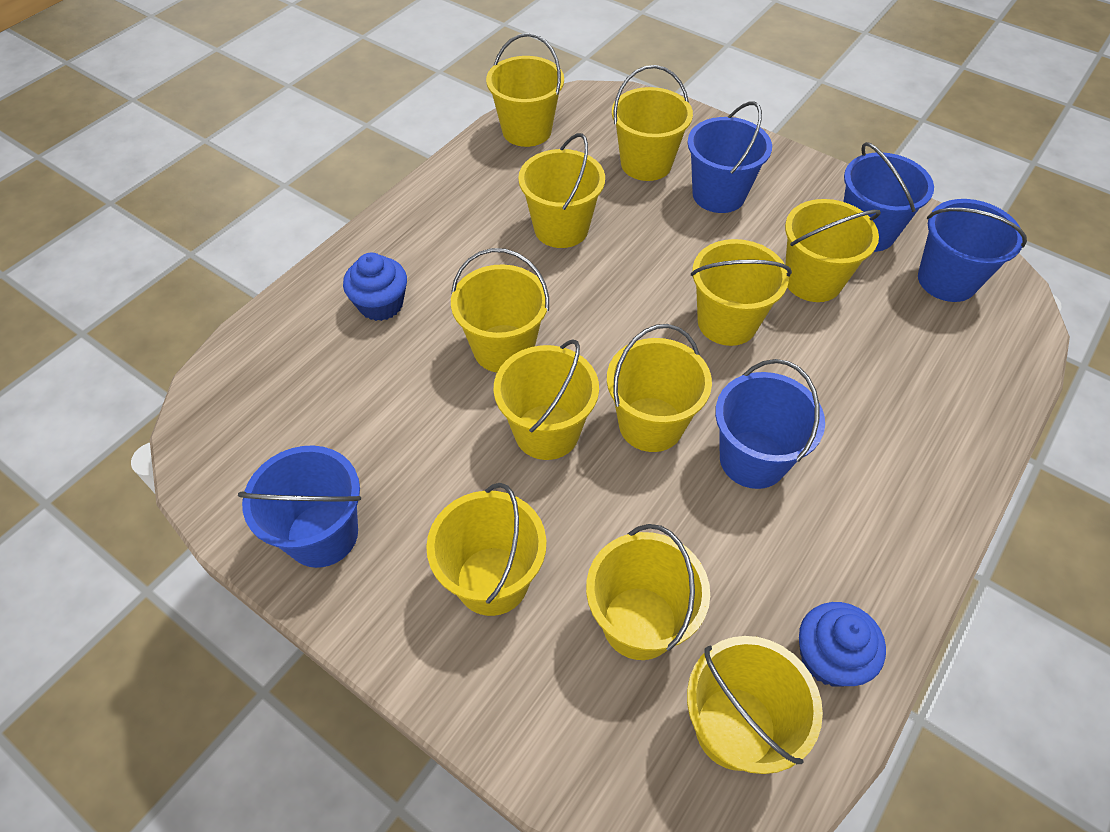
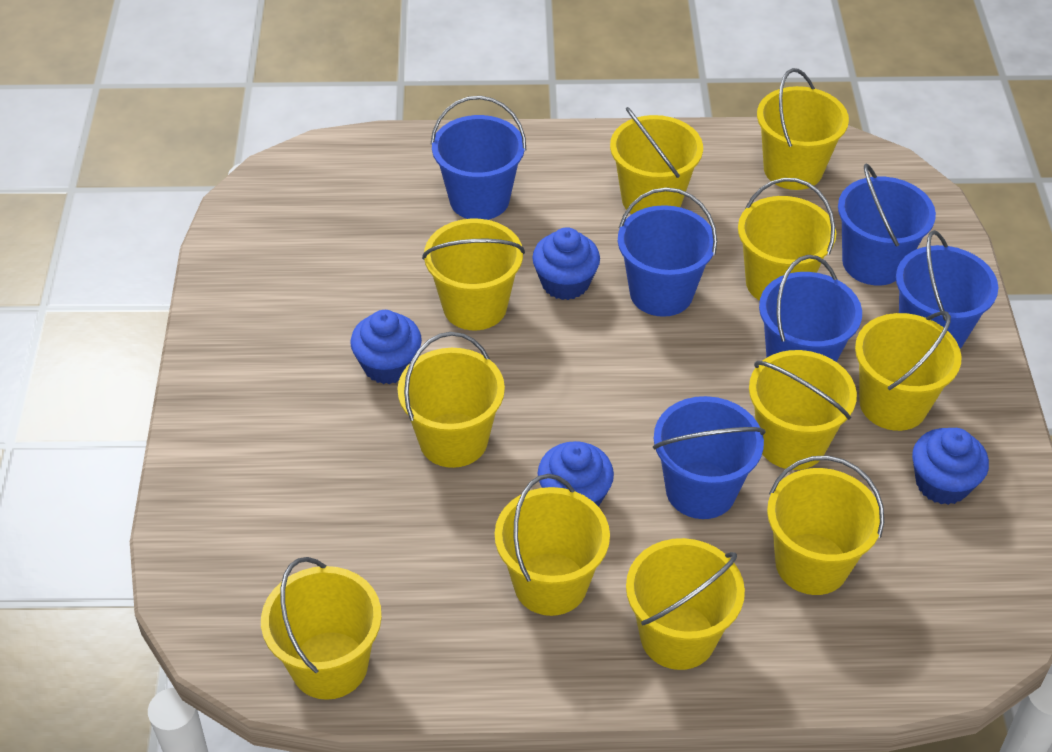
blue bucket: [238,445,361,568] [688,102,772,213] [715,359,825,489] [844,142,934,252] [918,199,1027,302] = 5 -> [431,96,526,220] [618,187,717,317] [653,396,766,519] [759,255,862,362] [838,163,936,286] [896,230,998,349] = 6
blue cupcake: [343,253,407,321] [799,602,886,687] = 2 -> [350,310,422,384] [532,227,600,300] [538,441,614,507] [912,428,989,505] = 4

